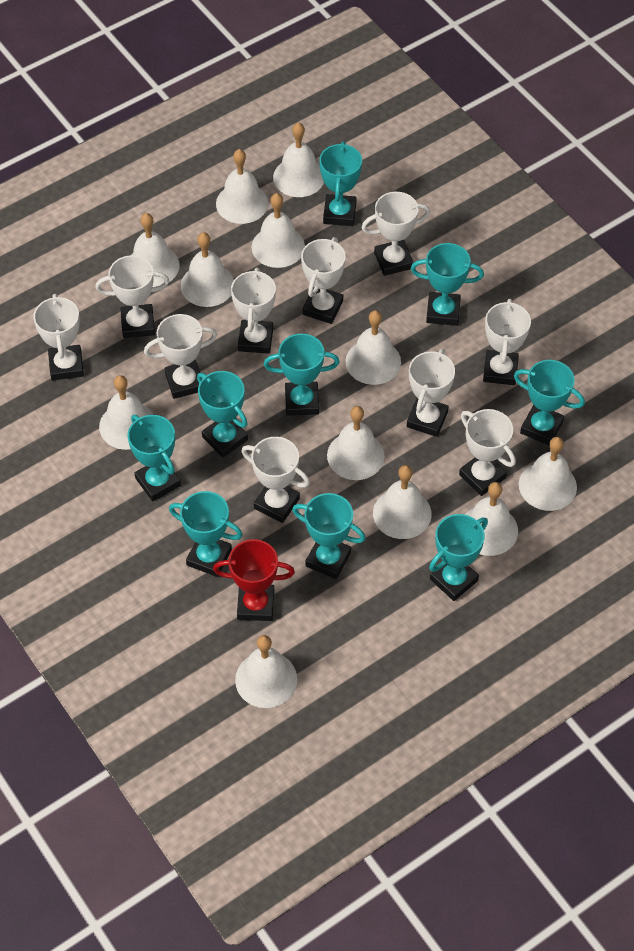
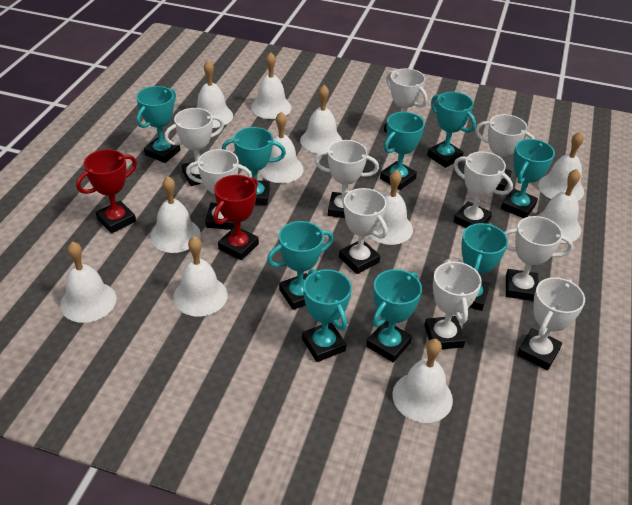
red trophy: [213,539,295,621] = 1 -> [76,149,137,233] [213,175,259,260] = 2
white bell: [99,375,153,450] [131,213,180,287] [181,232,234,307] [216,149,268,224] [235,635,297,708] [252,193,305,268] [273,123,324,197] [327,406,385,480] [345,310,401,385] [373,465,432,539] [465,482,518,556] [519,437,577,511] = 12 -> [60,241,116,323] [150,176,201,253] [173,236,228,317] [197,60,233,128] [251,52,291,119] [259,112,303,183] [300,85,342,154] [368,170,413,245] [392,339,453,423] [536,169,581,243] [538,132,584,201] = 11

